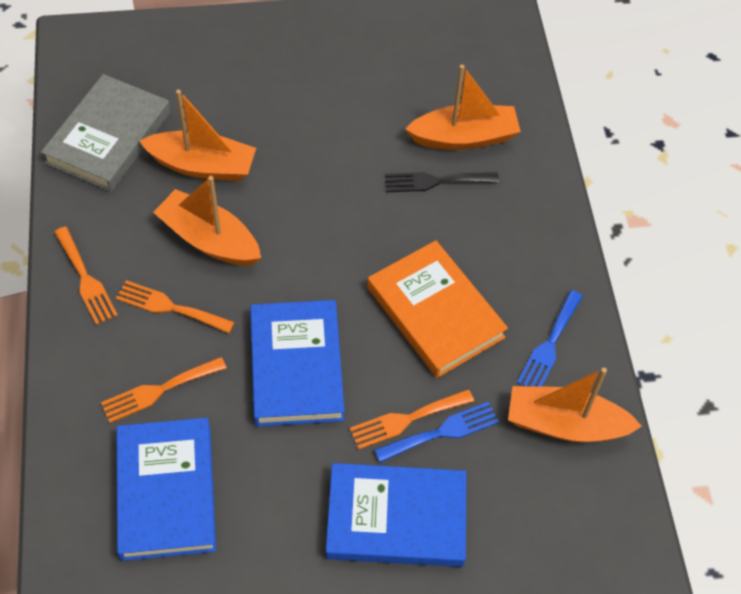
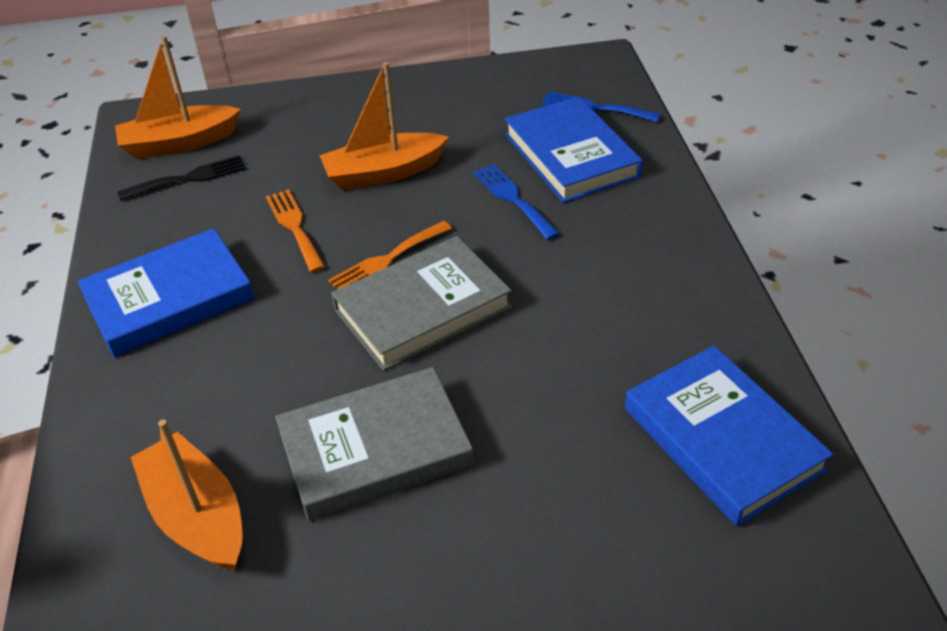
grey book: [41,74,170,192] = 1 -> [275,367,474,521] [331,236,512,371] = 2
orange boat: [139,90,256,181] [153,176,261,266] [405,65,521,150] [508,368,642,442] = 4 -> [115,36,241,159] [131,420,242,572] [319,62,449,190] = 3
orange book: [367,240,508,378] = 1 -> none = 0
orange fork: [54,226,118,325] [101,357,227,423] [116,280,235,333] [349,389,474,449] = 4 -> [266,189,325,273] [328,221,452,290] = 2

